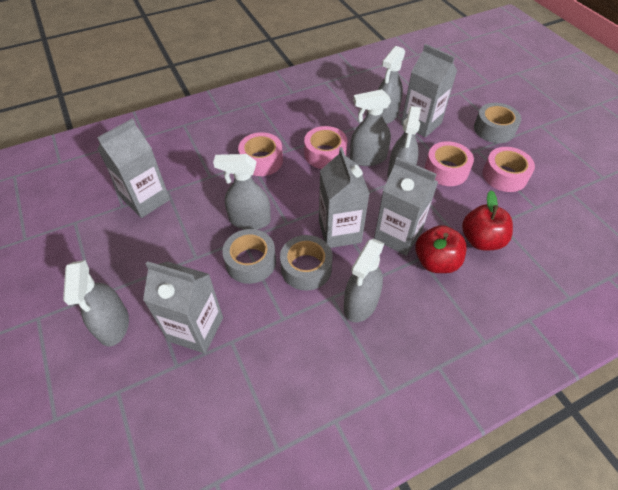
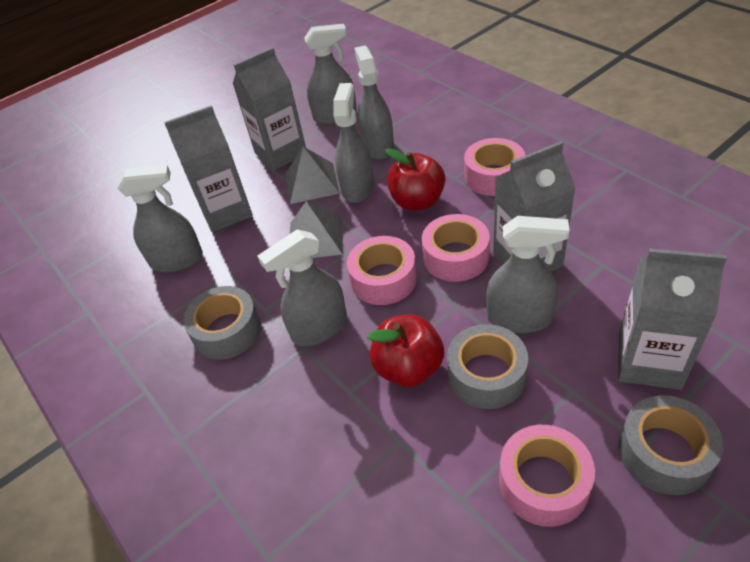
grey carton: [97,118,170,218] [143,261,223,354] [319,147,370,248] [374,157,438,256] [401,44,457,137] = 5 -> [164,105,253,232] [233,47,306,170] [493,141,576,272] [618,248,727,390] = 4
grey pyramid: none = 0 -> [286,146,340,204] [290,201,343,258] = 2

